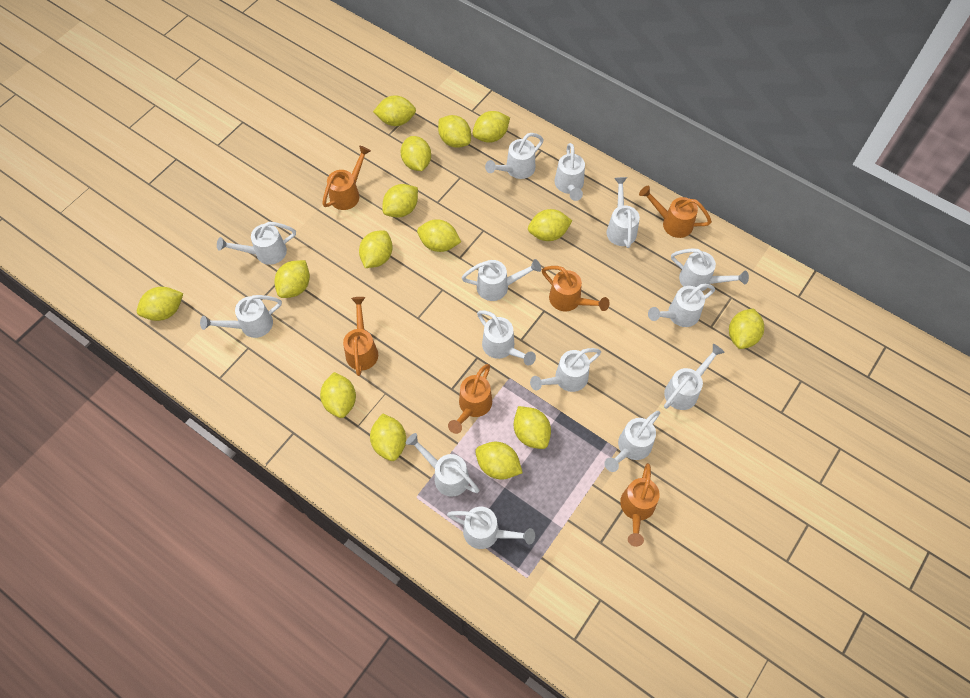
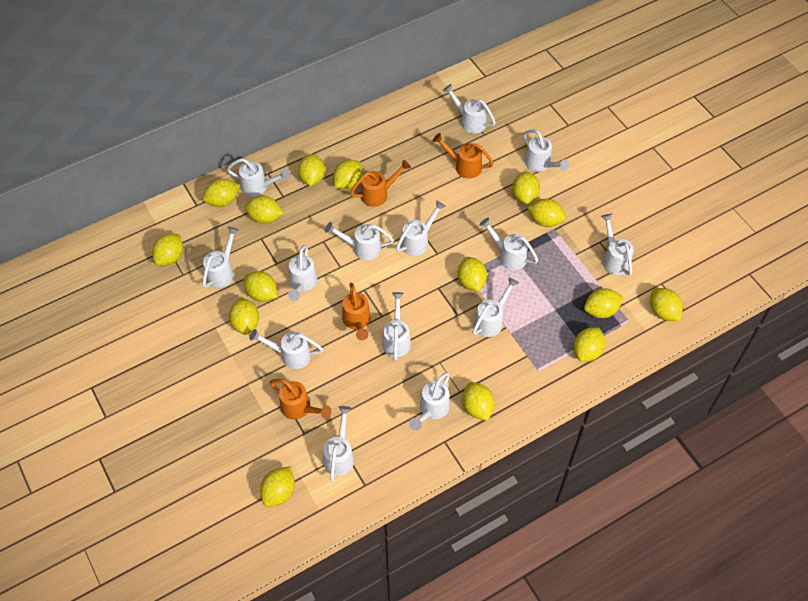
orange watering can: [322,145,371,210] [343,297,378,376] [448,364,492,434] [542,266,610,312] [620,463,660,547] [639,186,712,238] = 6 -> [270,379,332,420] [342,282,371,340] [350,160,411,207] [433,133,494,178] = 4

